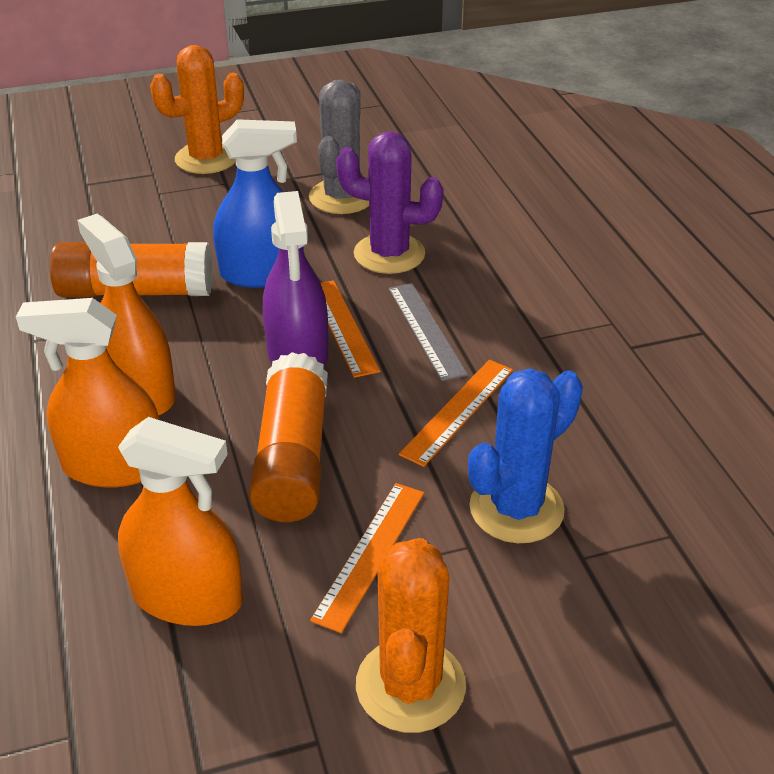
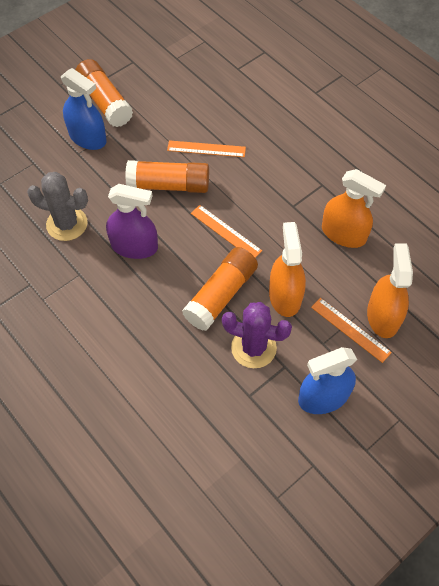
blue cactus: [468,368,583,543] = 1 -> none = 0
blue spray bottle: [213,119,304,288] = 1 -> [61,68,107,150] [298,347,357,414] = 2
grey ruler: [389,283,468,381] = 1 -> none = 0
orange cactus: [150,45,244,174] [356,538,466,733] = 2 -> none = 0
orange glue stick: [50,242,213,298] [249,352,328,522] = 2 -> [75,59,133,127] [125,160,209,193] [182,247,258,331] = 3

